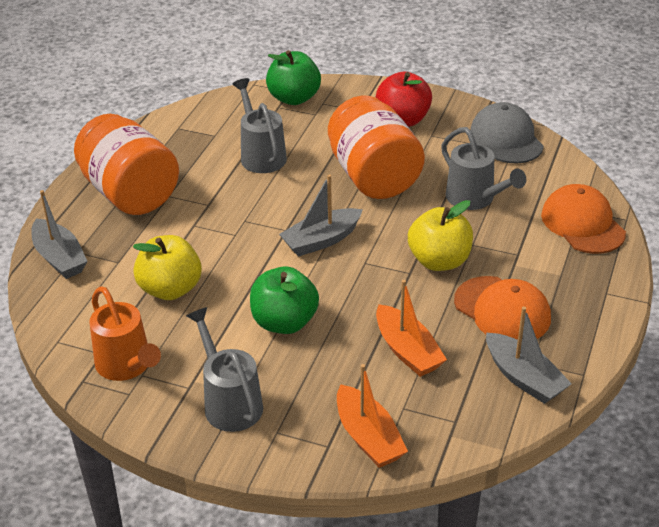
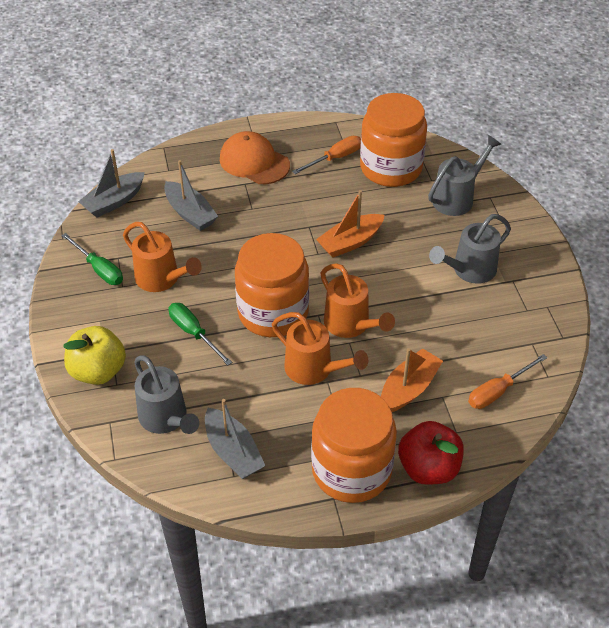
green apple: [250,267,319,334] [266,50,321,105] = 2 -> none = 0
green screwdriver: none = 0 -> [61,233,123,285] [169,303,232,365] = 2
grey cap: [470,102,544,164] = 1 -> none = 0
orange cap: [454,276,551,340] [541,184,626,254] = 2 -> [220,131,290,184] = 1
orange jar: [74,114,179,215] [328,95,425,199] = 2 -> [235,233,309,337] [311,388,397,503] [360,93,427,187] = 3
orange screwdriver: none = 0 -> [292,136,361,174] [468,354,547,409] = 2
orange watering can: [89,286,161,381] = 1 -> [123,222,202,292] [272,312,368,385] [320,263,395,338] = 3
yellow apple: [133,235,202,300] [408,200,473,271] = 2 -> [63,326,126,385] = 1

